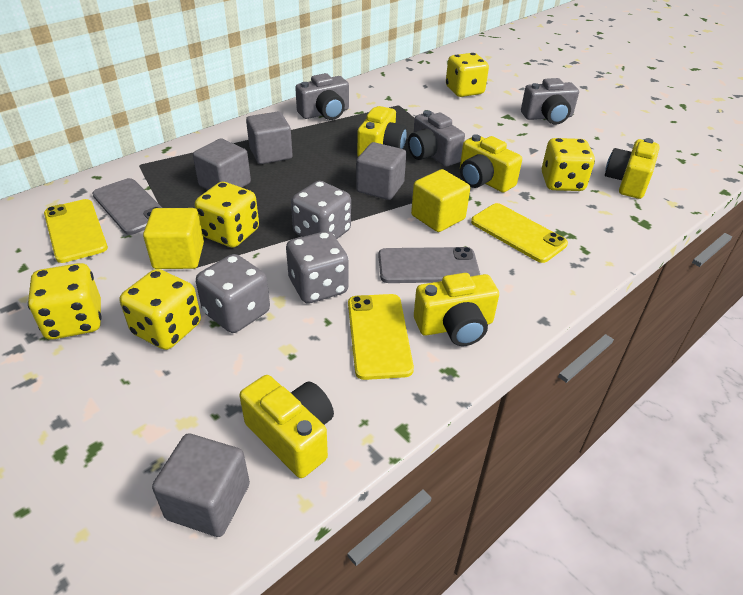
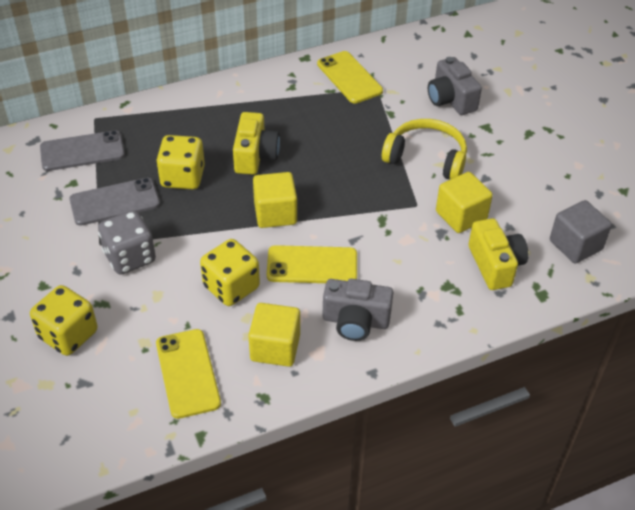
grey camera: [295,73,349,120] [408,110,465,167] [521,78,579,125] = 3 -> [322,279,393,341] [428,57,482,115] = 2
grey cube: [152,434,250,537] [193,139,251,190] [246,112,293,164] [356,142,406,200] = 4 -> [550,200,612,263] = 1
grey dice: [196,254,270,333] [286,231,349,303] [291,181,351,239] = 3 -> [98,210,156,275] = 1
yellow camera: [239,375,334,478] [357,106,407,157] [414,273,499,346] [460,134,522,192] [605,138,660,199] = 5 -> [233,112,280,175] [469,218,528,290] = 2
yellow cube: [143,208,204,269] [411,169,470,232] = 2 -> [248,303,300,367] [253,172,297,228] [436,172,493,233] = 3
yellow dice: [28,263,102,340] [120,269,201,350] [195,182,259,248] [446,53,489,97] [542,138,595,191] = 5 -> [30,285,97,356] [156,135,205,189] [200,239,260,306] = 3
yellow headphones: none = 0 -> [382,119,467,179] = 1

